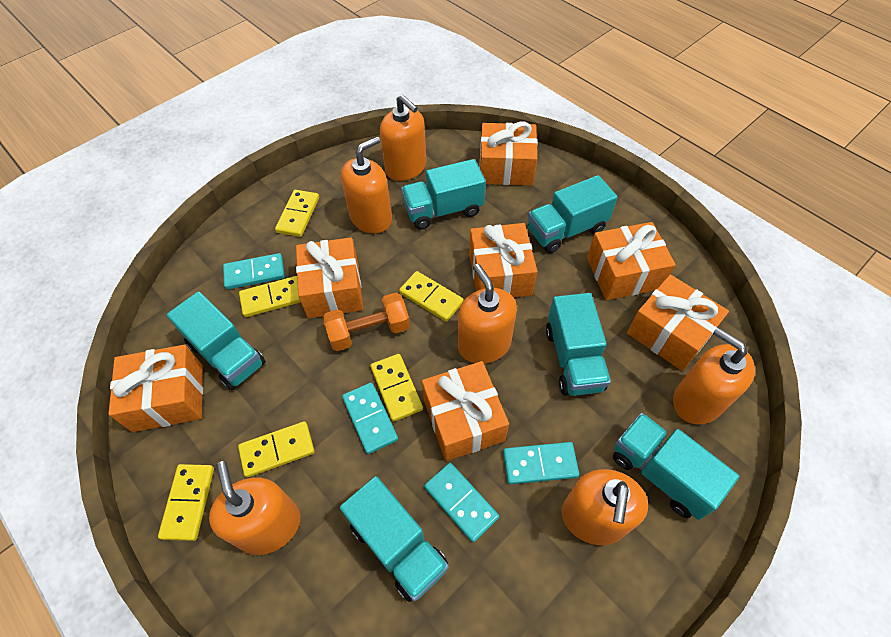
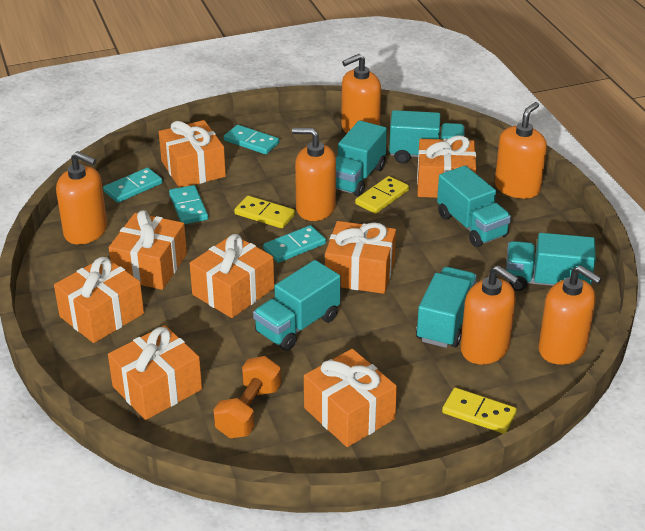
orange gift: [108,345,203,432] [296,237,363,318] [422,361,509,461] [469,223,537,298] [479,122,538,186] [587,222,676,300] [627,274,729,371] = 7 -> [54,257,144,343] [108,325,202,420] [109,210,187,290] [159,120,226,188] [190,234,274,318] [304,349,397,447] [325,221,396,294] [417,135,476,198] = 8
yellow domino: [158,464,214,541] [238,421,314,478] [239,276,301,317] [275,190,319,237] [370,354,423,422] [399,271,464,322] = 6 -> [234,196,295,229] [355,176,409,214] [442,387,517,434] = 3

